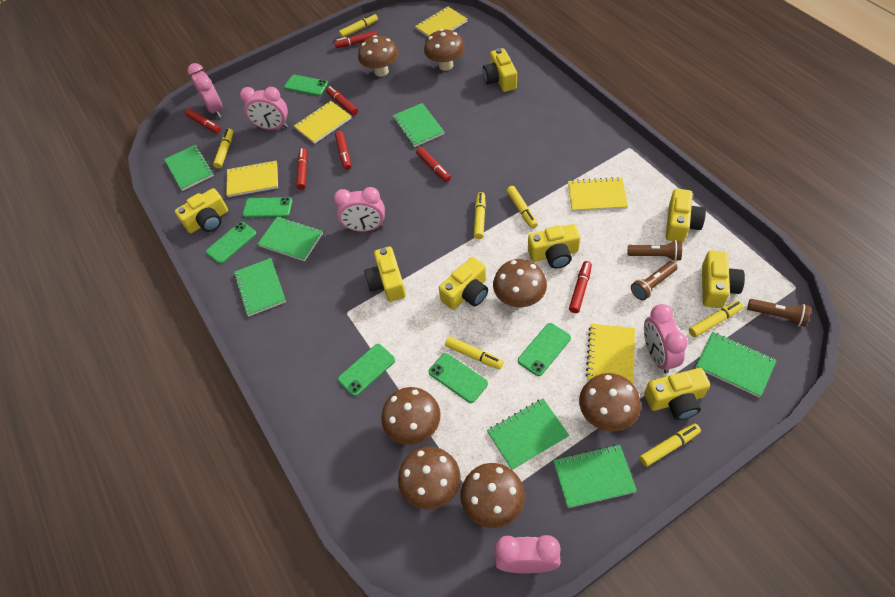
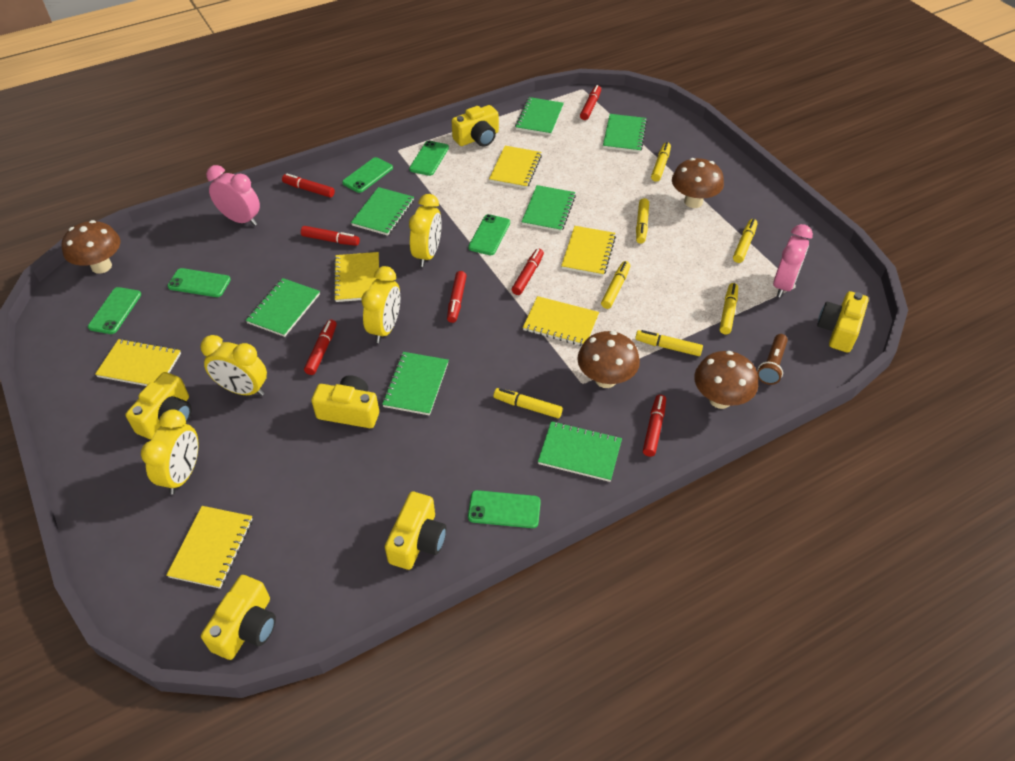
brown flashlight: [628,240,682,261] [631,261,677,300] [747,299,811,327] = 3 -> [757,334,788,385] = 1
brown mushroom: [358,35,399,77] [381,387,441,445] [398,447,460,509] [424,29,465,71] [461,463,525,528] [493,259,547,307] [579,373,641,431] = 7 -> [62,220,120,274] [577,331,640,388] [672,158,724,208] [694,351,758,409] = 4
pink clock: [188,63,223,117] [240,87,288,130] [334,187,385,232] [494,535,561,573] [644,304,688,373] = 5 -> [206,165,260,226] [773,224,813,298] = 2
yellow camera: [175,188,228,233] [364,247,406,302] [439,257,488,310] [483,48,517,92] [528,224,581,269] [644,368,710,420] [666,189,706,242] [702,250,745,308] = 8 -> [125,372,192,439] [201,575,276,660] [311,375,379,428] [385,492,446,570] [452,105,499,147] [817,291,869,353] = 6
yellow clock: none = 0 -> [141,409,199,494] [200,335,267,396] [361,266,400,343] [409,194,442,267] = 4
yellow notebook: [227,160,278,197] [294,101,351,144] [415,7,467,37] [568,177,628,212] [586,324,635,385] = 5 -> [95,339,181,386] [166,506,253,589] [333,252,379,302] [489,146,542,189] [523,296,599,346] [561,226,616,276] = 6

